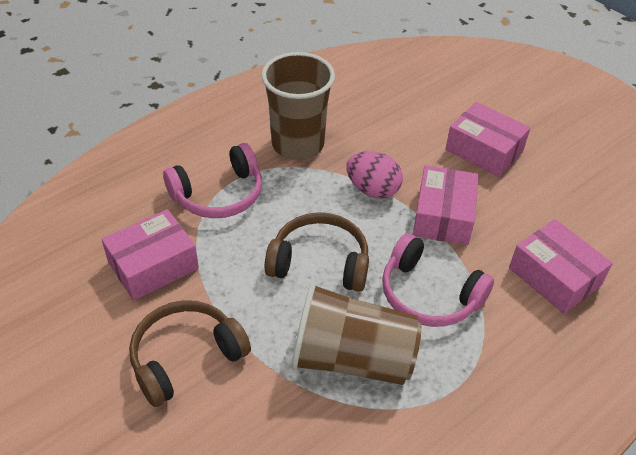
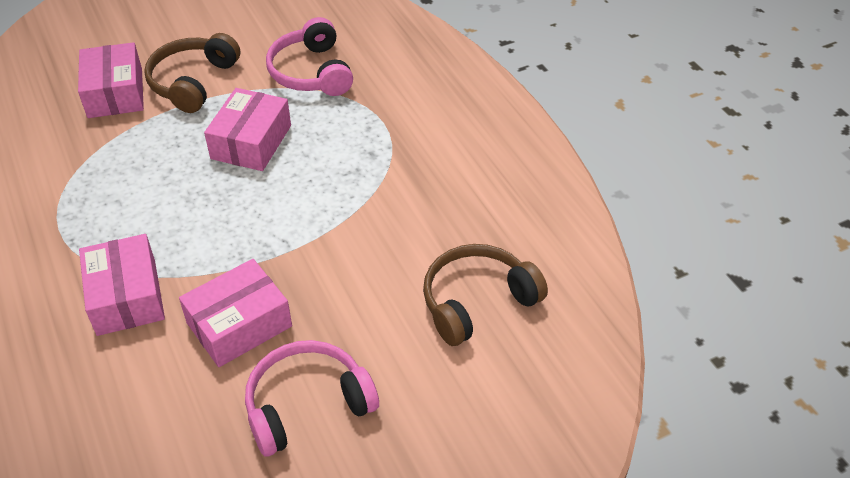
brown cup: [261,52,335,160] [291,282,422,385] = 2 -> none = 0
pink egg: [346,151,403,199] = 1 -> none = 0

